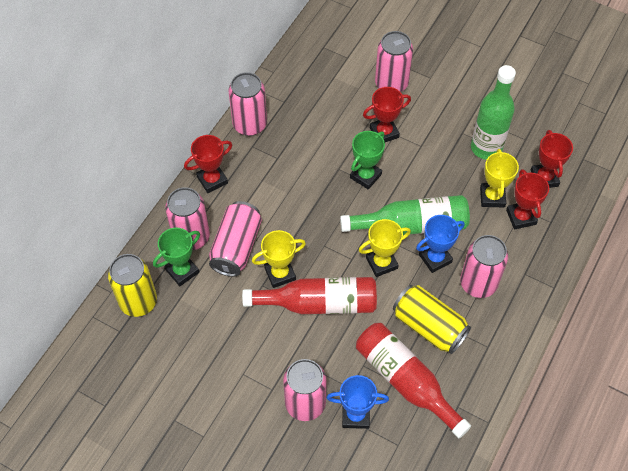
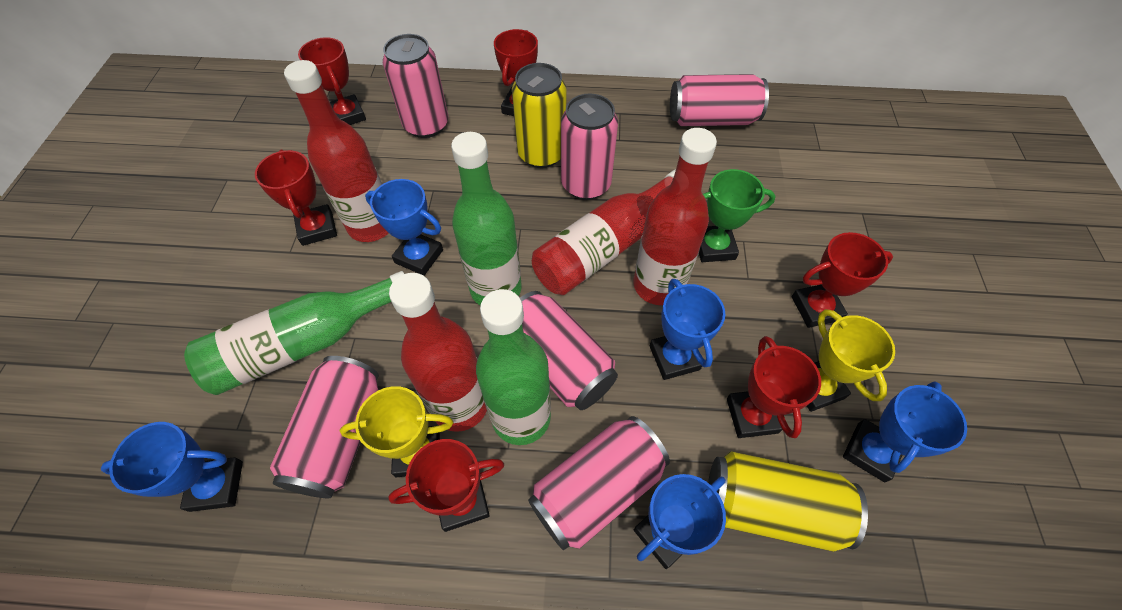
blue trophy: [327,375,389,429] [416,215,464,273] = 2 -> [101,422,243,512] [365,179,443,276] [634,474,726,569] [650,279,726,380] [843,381,967,482] = 5
green bottle: [340,195,470,235] [471,65,516,160] = 2 -> [184,271,404,395] [451,132,522,305] [476,289,551,445] = 3
green trophy: [153,228,200,286] [350,131,385,190] = 2 -> [699,169,776,262] = 1
red bottle: [242,277,377,314] [356,323,471,438] = 2 -> [284,60,389,242] [389,273,487,432] [532,170,676,295] [633,128,717,305] = 4
red trophy: [184,135,232,193] [363,87,411,142] [506,169,549,229] [531,130,573,188] = 4 -> [255,149,337,246] [298,37,366,125] [388,439,504,532] [494,29,538,116] [727,336,821,438] [792,232,893,328] = 6
yellow trophy: [252,230,306,288] [359,219,411,277] [480,149,519,207] = 3 -> [340,386,453,477] [807,309,895,412] = 2

